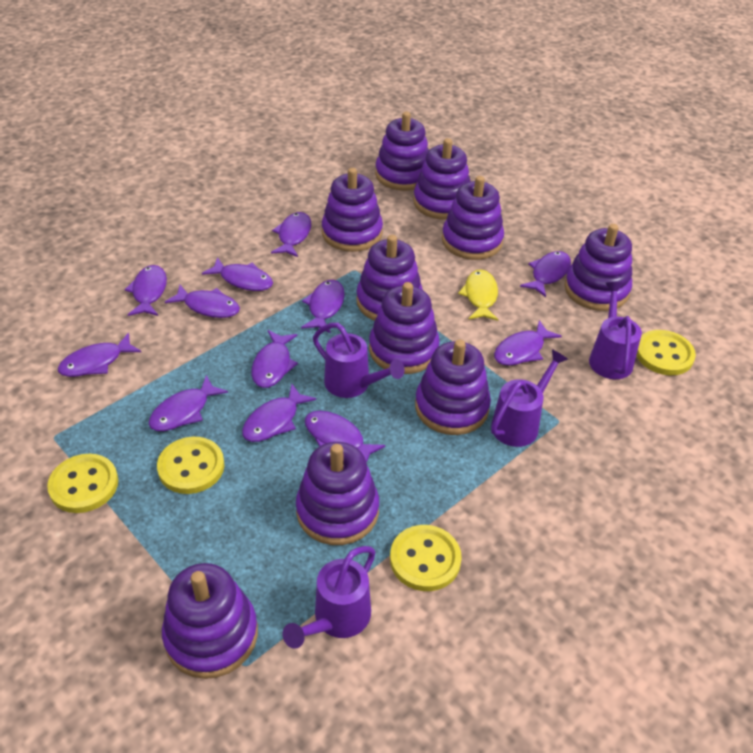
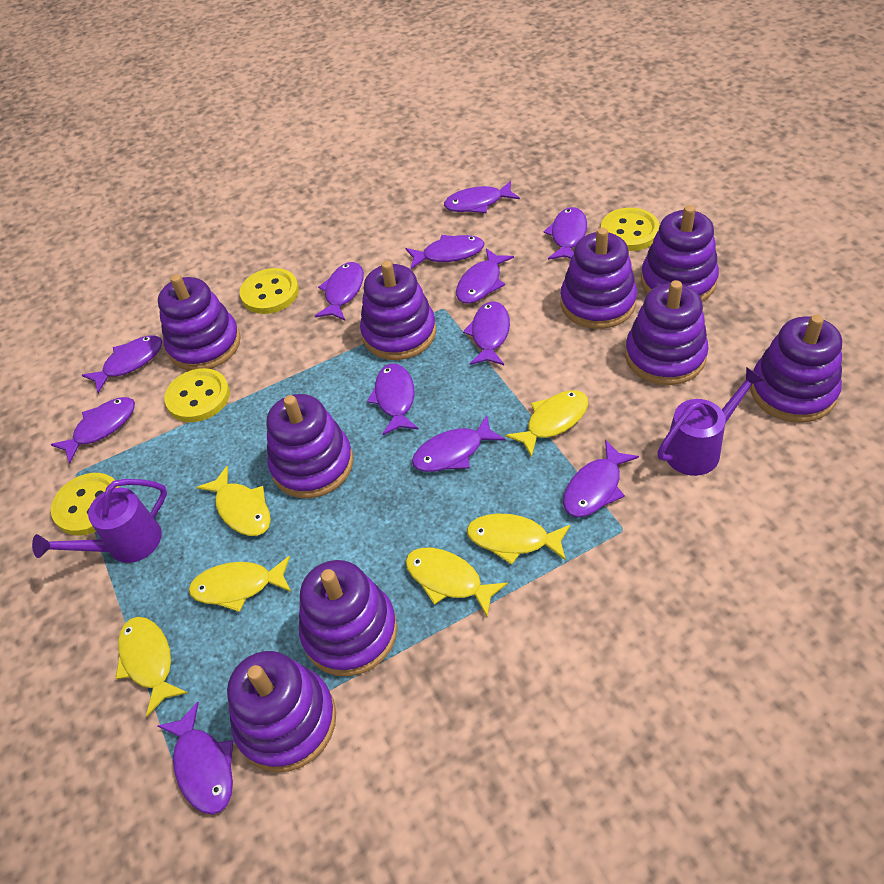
purple stacking toy: [162,563,258,679] [296,442,379,545] [322,168,383,252] [356,235,423,321] [369,282,440,374] [375,111,429,191] [413,138,470,220] [415,340,491,435] [442,176,504,260] [565,224,632,311] = 10 -> [158,274,241,371] [227,651,336,772] [266,394,353,498] [299,560,398,676] [360,261,436,360] [560,228,637,329] [625,280,709,385] [641,205,719,302] [750,315,842,423] = 9
purple watering can: [283,546,375,649] [313,323,405,398] [491,349,568,447] [589,282,642,379] = 4 -> [32,479,167,563] [657,367,765,476] = 2
yellow fish: [458,269,499,321] = 1 -> [115,617,187,716] [189,556,291,612] [197,466,271,536] [405,548,508,617] [467,513,571,565] [505,390,588,458] = 6

